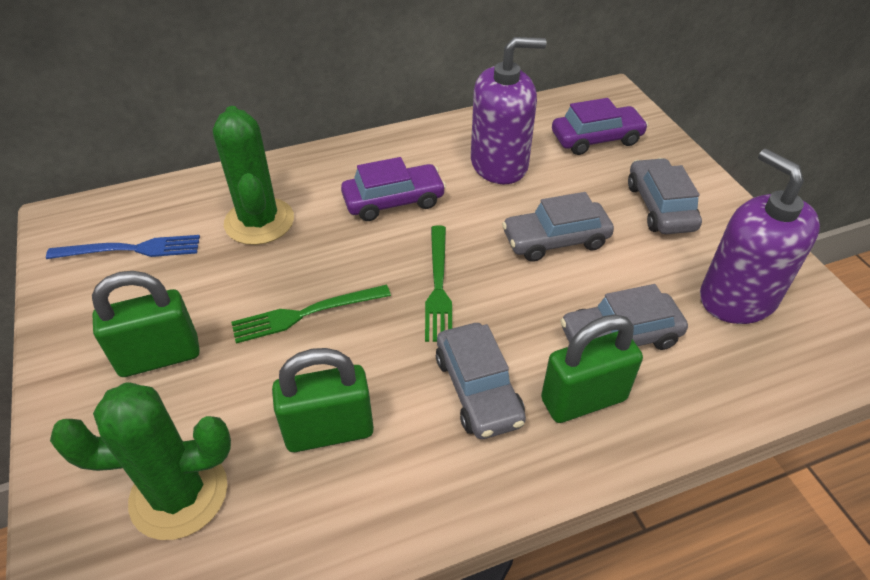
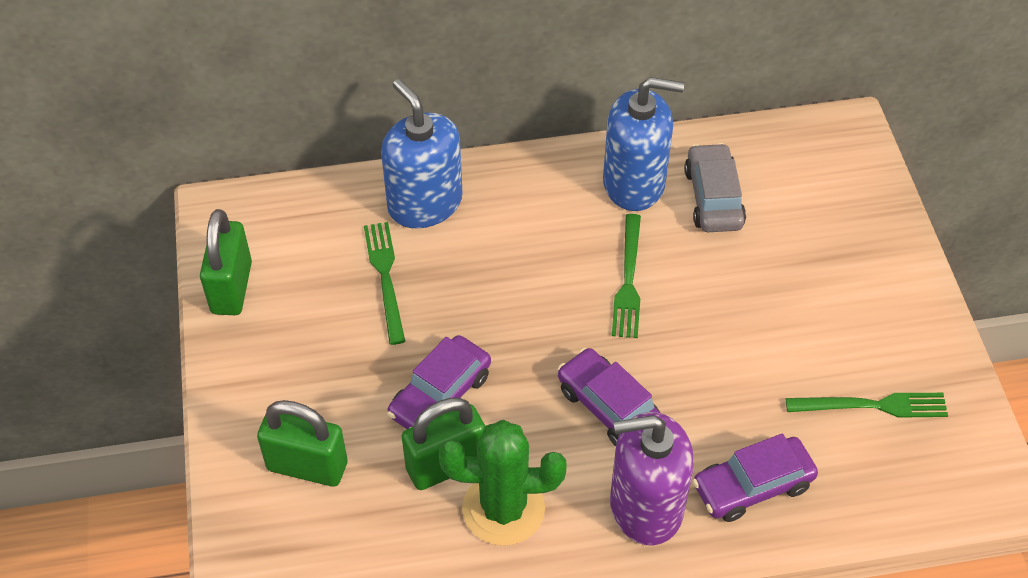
blue fork: [46,235,200,259] = 1 -> none = 0
blue soap dispenser: none = 0 -> [381,79,463,229] [603,77,684,211] = 2
green cactus: [50,382,231,540] [213,106,294,245] = 2 -> [439,420,566,546] = 1
green fork: [231,285,391,344] [425,225,452,342] = 2 -> [364,222,405,345] [612,214,641,338] [786,393,948,418] = 3
grey car: [436,323,526,439] [502,192,614,262] [560,284,688,350] [628,158,702,234] = 4 -> [684,143,746,232] = 1
purple car: [341,157,446,221] [552,98,648,155] = 2 -> [387,335,491,429] [558,348,660,446] [692,433,818,522] = 3
purple soap dispenser: [471,37,546,184] [700,149,820,324] = 2 -> [610,412,694,546] = 1

